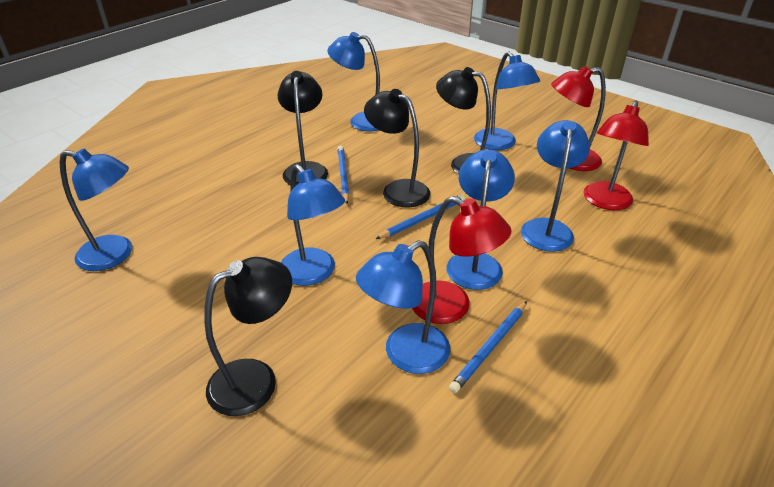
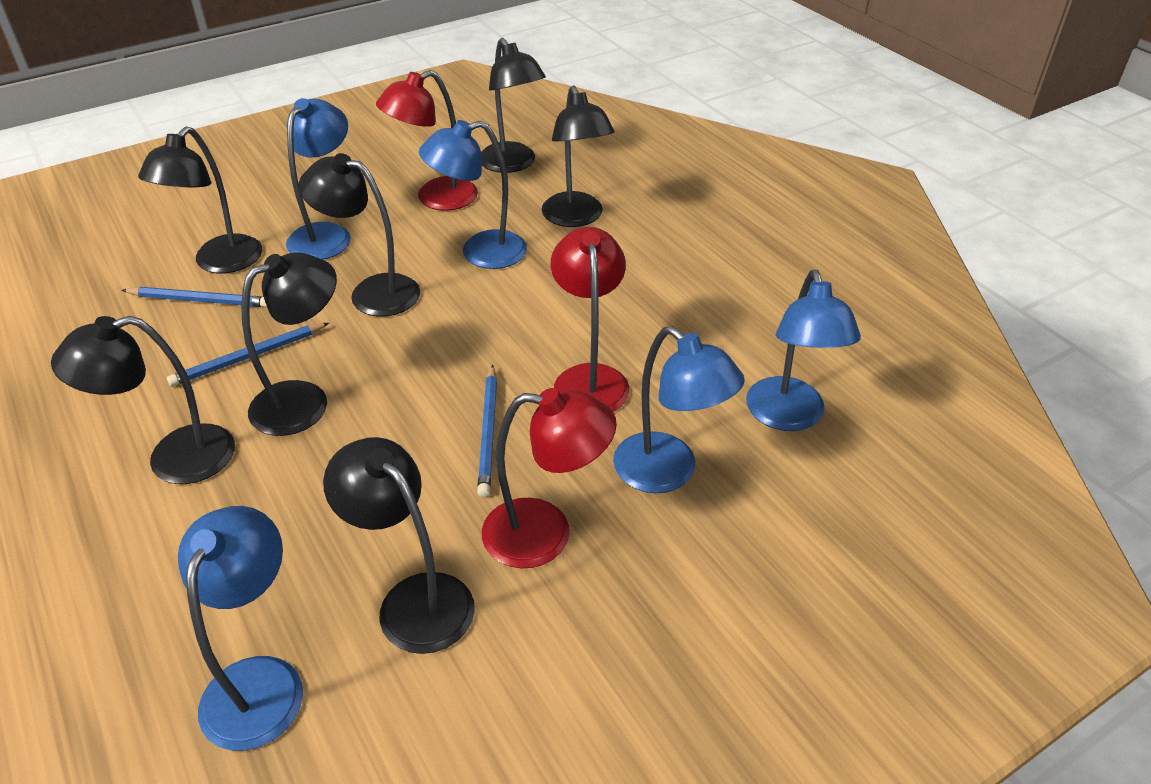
black lamp: [204,257,292,416] [278,71,328,185] [364,89,430,207] [436,67,491,174] = 4 -> [51,316,235,484] [138,126,262,273] [241,252,337,436] [299,153,420,317] [323,437,475,654] [481,38,546,173] [542,85,614,227] = 7
blue lamp: [59,149,132,271] [281,164,345,286] [327,32,380,131] [356,240,450,374] [446,149,515,290] [474,51,540,150] [521,120,590,252] = 7 -> [178,506,303,751] [286,98,351,260] [419,120,527,269] [613,326,745,493] [746,270,861,431] = 5

